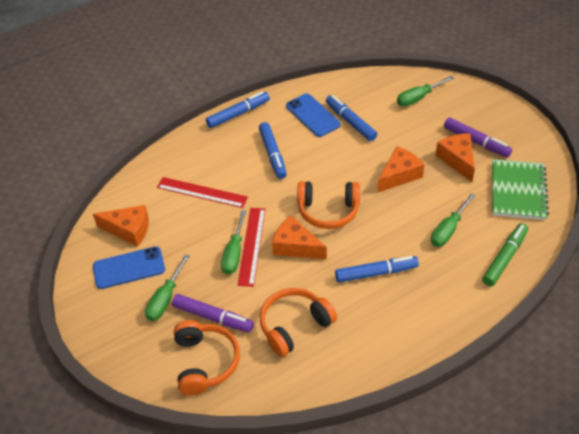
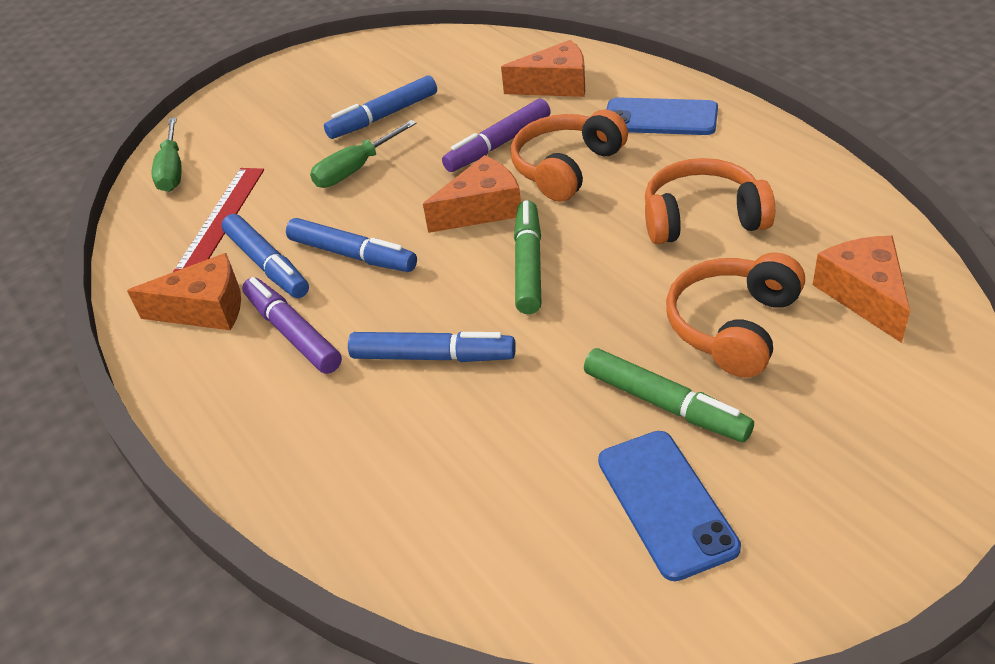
green marker: [482,223,528,286] = 1 -> [514,200,541,314] [584,348,754,442] = 2
green notebook: [492,159,549,220] = 1 -> none = 0
green screwdriver: [145,254,190,321] [221,210,246,275] [397,76,454,107] [431,193,475,247] = 4 -> [151,117,182,192] [310,120,417,188] = 2
red ruler: [157,177,248,208] [238,208,266,287] = 2 -> [173,168,264,272] = 1

